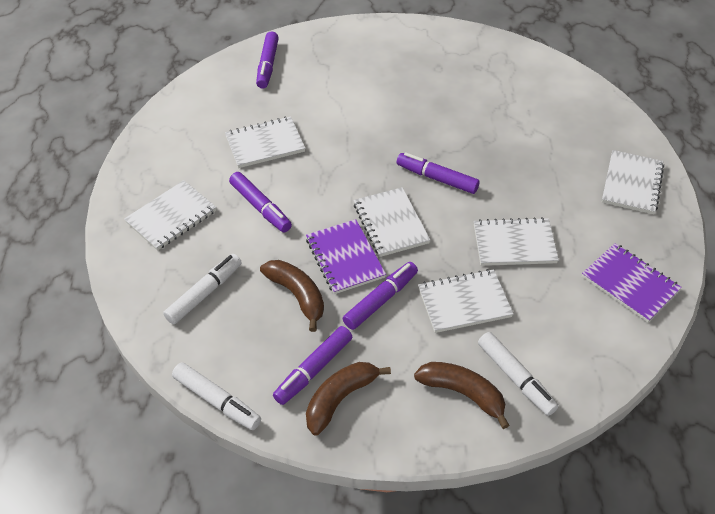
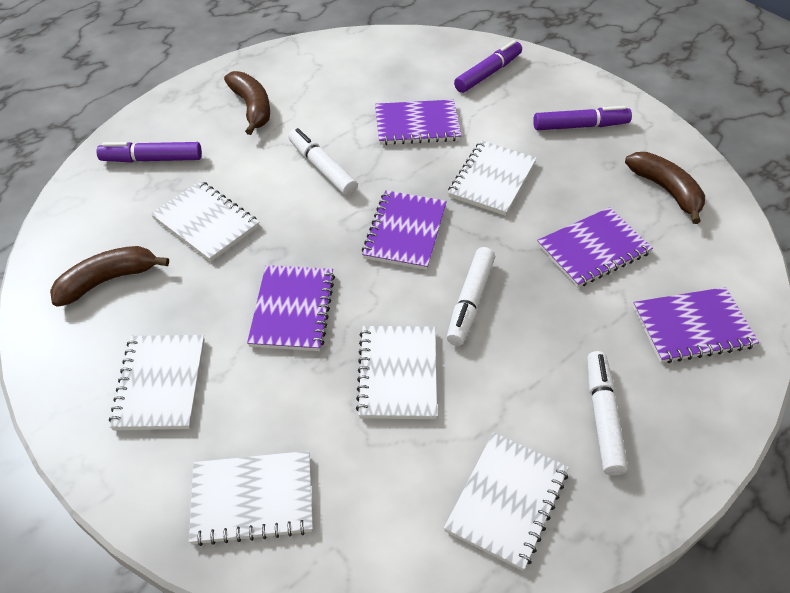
purple marker: [229,172,292,232] [256,32,279,89] [273,326,352,405] [343,262,418,330] [397,152,480,194] = 5 -> [97,142,202,163] [454,40,522,93] [533,106,632,130] = 3
purple notebook: [306,219,386,294] [582,243,682,322] = 2 -> [247,265,335,351] [362,190,447,270] [375,100,461,145] [537,207,653,288] [633,287,759,363] = 5

